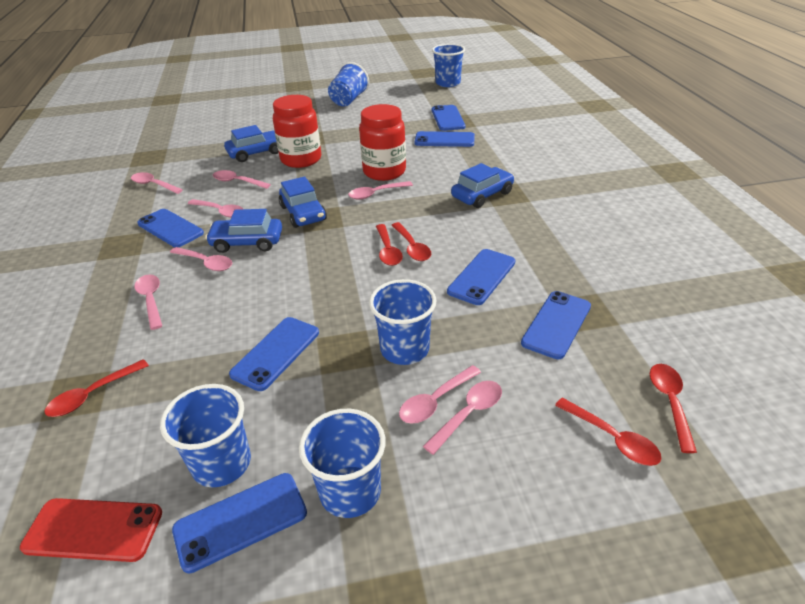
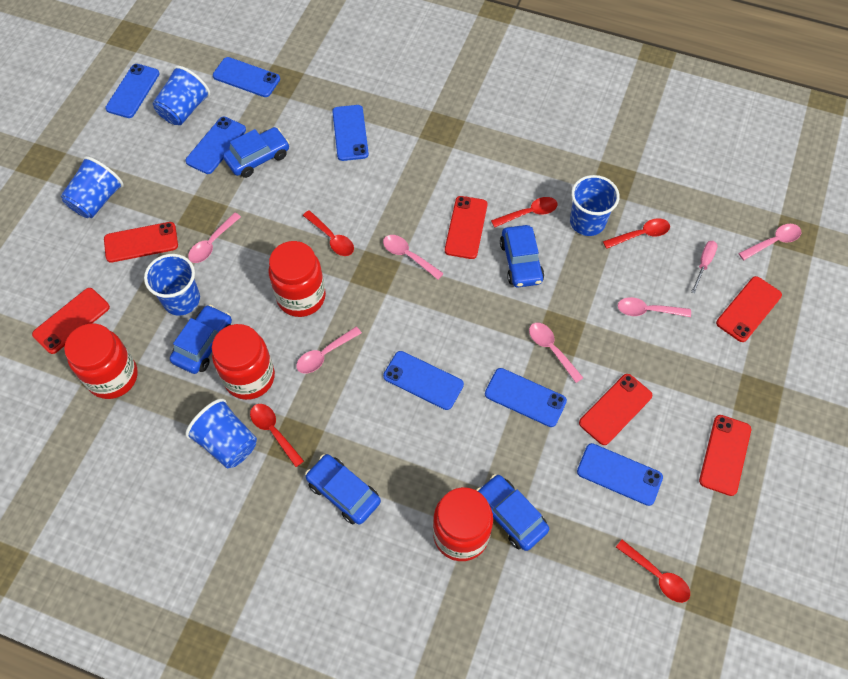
blue car: [205,209,282,253] [224,125,279,162] [279,176,327,228] [451,163,514,208] = 4 -> [170,305,232,374] [223,127,289,178] [305,454,381,525] [476,474,549,551] [500,225,544,288] = 5
pink screwdriver: none = 0 -> [691,241,718,294] = 1
pink spoon: [131,172,183,194] [135,275,162,330] [170,247,232,271] [188,199,243,218] [213,170,271,189] [348,181,413,200] [399,365,481,424] [423,381,502,455] = 8 -> [188,213,241,263] [296,327,362,374] [383,235,444,280] [529,323,583,383] [618,297,691,317] [738,224,801,260] = 6
red jar: [273,95,321,168] [359,104,406,181] = 2 -> [64,323,138,399] [212,324,275,400] [268,241,326,317] [433,487,493,561] = 4
red phone: [20,498,162,562] = 1 -> [32,288,110,354] [104,222,178,263] [445,196,487,259] [579,374,652,445] [699,415,751,496] [716,276,782,342] = 6

